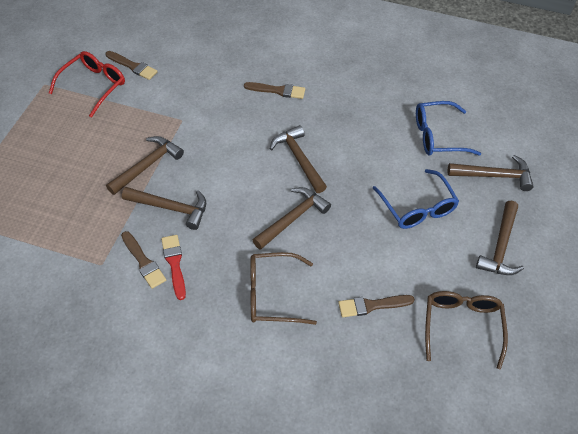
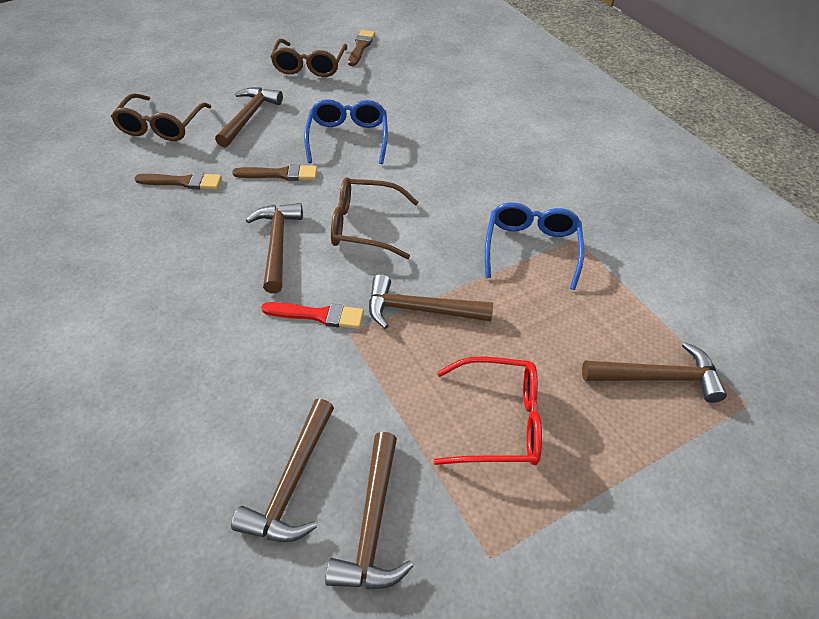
brown brush: [105,51,157,80] [121,231,166,289] [244,82,305,99] [338,295,415,317] = 4 -> [134,172,222,190] [232,164,317,181] [348,30,375,66] = 3
brown glasses: [250,252,317,325] [425,291,508,370] = 2 -> [111,93,211,141] [270,39,347,77] [331,177,419,259] = 3

